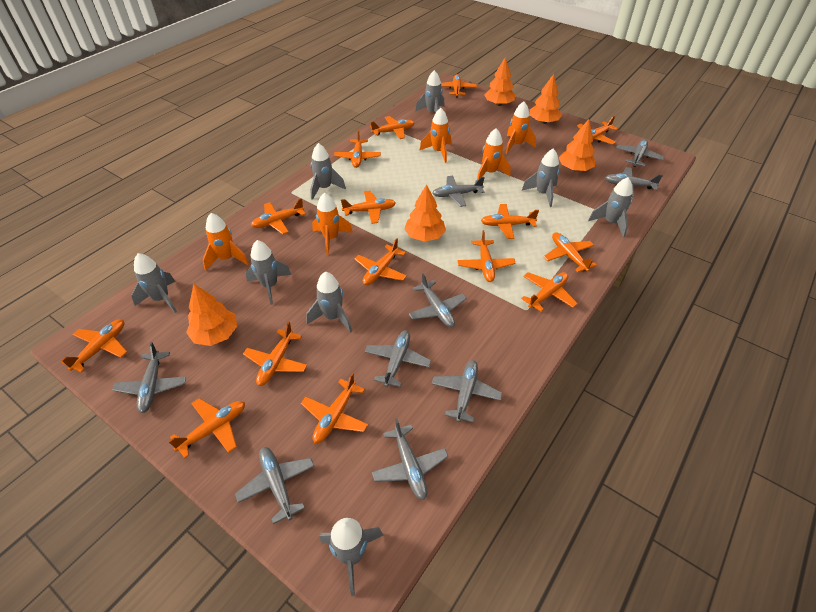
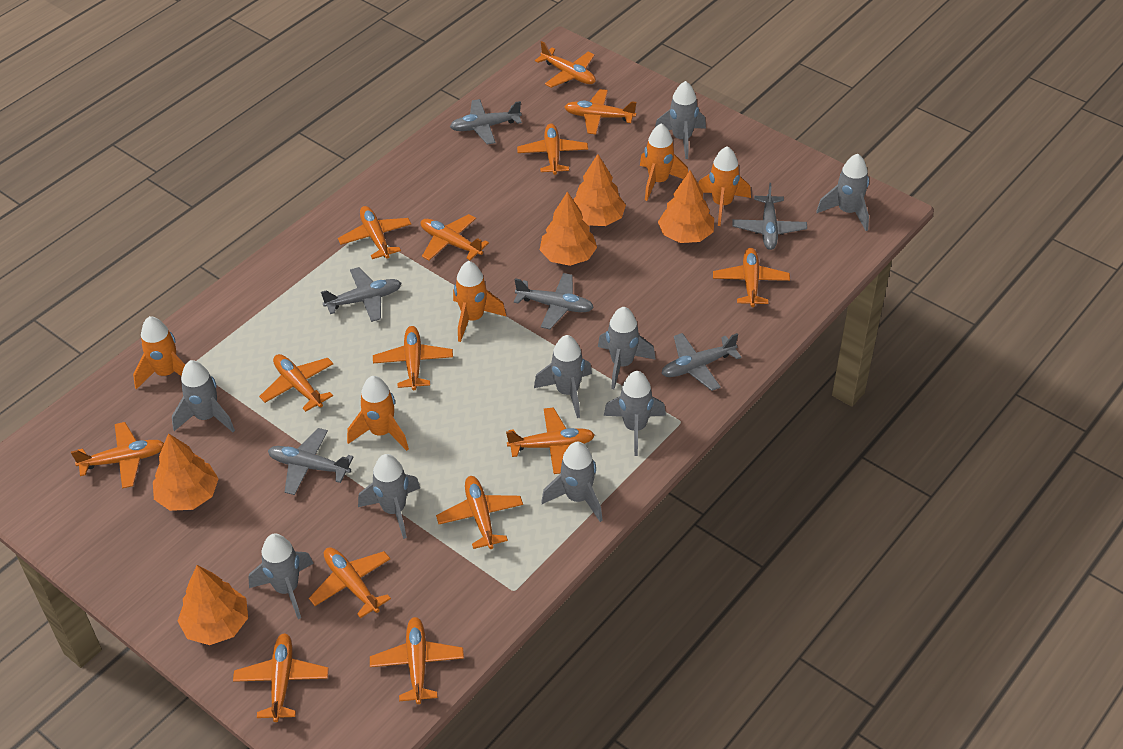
grey plane: [112,342,186,413] [235,447,315,524] [365,330,431,387] [372,418,448,500] [409,274,467,327] [432,176,485,207] [432,360,502,422] [605,167,663,197] [616,139,664,167] = 9 -> [268,428,354,495] [321,267,401,322] [450,99,522,145] [514,273,594,329] [661,333,741,391] [732,183,807,250] = 6
grey rocket: [131,253,177,313] [246,240,292,305] [306,272,352,332] [310,143,346,200] [319,518,383,596] [415,70,445,113] [522,149,559,207] [588,177,633,238] = 8 -> [172,360,235,432] [248,534,314,619] [358,454,420,539] [534,335,592,418] [541,442,603,522] [598,307,656,389] [604,371,666,456] [655,81,706,159] [816,154,869,231] = 9
orange plane: [61,319,127,373] [168,398,245,459] [243,321,307,386] [251,198,306,234] [301,373,368,443] [334,130,381,168] [341,191,396,224] [355,238,407,285] [370,116,415,139] [441,74,477,98] [458,230,516,282] [481,204,539,239] [521,272,578,312] [543,232,597,272] [577,116,618,145] = 15 -> [71,422,164,489] [233,633,329,722] [259,354,333,412] [309,547,391,618] [338,206,411,259] [370,617,464,704] [373,326,453,390] [421,214,489,260] [436,476,523,549] [506,407,595,474] [517,124,588,175] [535,41,596,88] [565,89,637,134] [713,248,790,307] = 14

